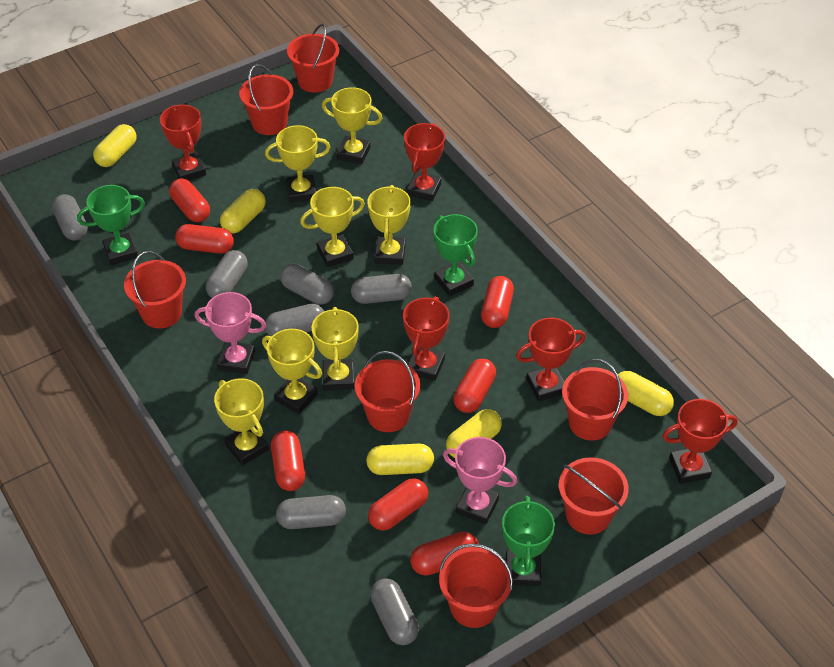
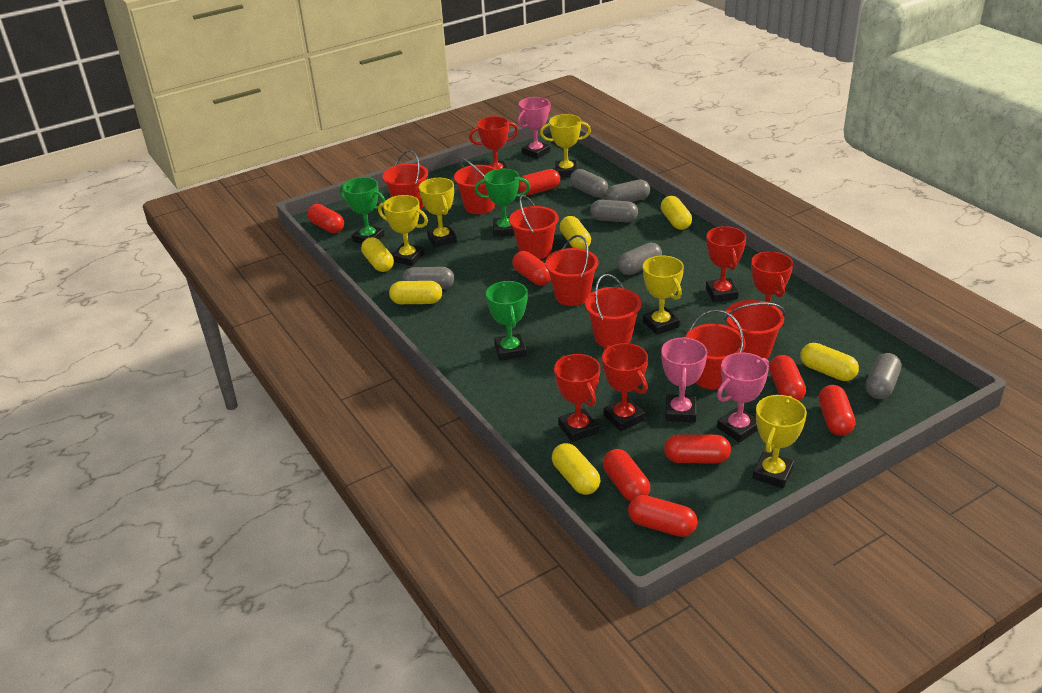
grey capsule: [52,194,88,241] [206,250,248,298] [265,304,324,336] [276,495,346,529] [280,264,334,305] [351,274,412,304] [370,578,419,645] = 7 -> [402,267,454,290] [570,169,608,198] [590,200,638,222] [606,179,650,202] [617,243,662,275] [866,353,901,399] = 6
pink trophy: [194,292,266,374] [443,437,517,524] = 2 -> [518,97,551,159] [661,337,707,422] [717,353,769,442] = 3
red capsule: [169,179,210,222] [175,224,234,254] [271,430,305,491] [368,478,428,531] [410,532,479,576] [453,359,496,413] [481,276,514,328] = 7 -> [307,204,344,233] [512,251,551,286] [518,169,560,195] [603,449,650,502] [628,495,697,537] [664,434,731,464] [769,355,806,401] [819,385,855,436] = 8
yellow capsule: [93,124,137,167] [220,189,266,233] [366,444,434,475] [446,409,502,458] [618,371,674,416] = 5 -> [361,237,394,272] [389,281,442,304] [552,443,600,495] [560,216,591,250] [661,196,692,230] [800,343,859,381] = 6
yellow trophy: [214,378,269,466] [262,329,322,414] [265,125,331,203] [300,187,365,267] [312,307,359,390] [322,87,382,164] [367,185,411,265] = 7 -> [378,195,428,266] [419,178,457,247] [540,114,591,177] [643,256,684,335] [753,395,807,488] = 5

